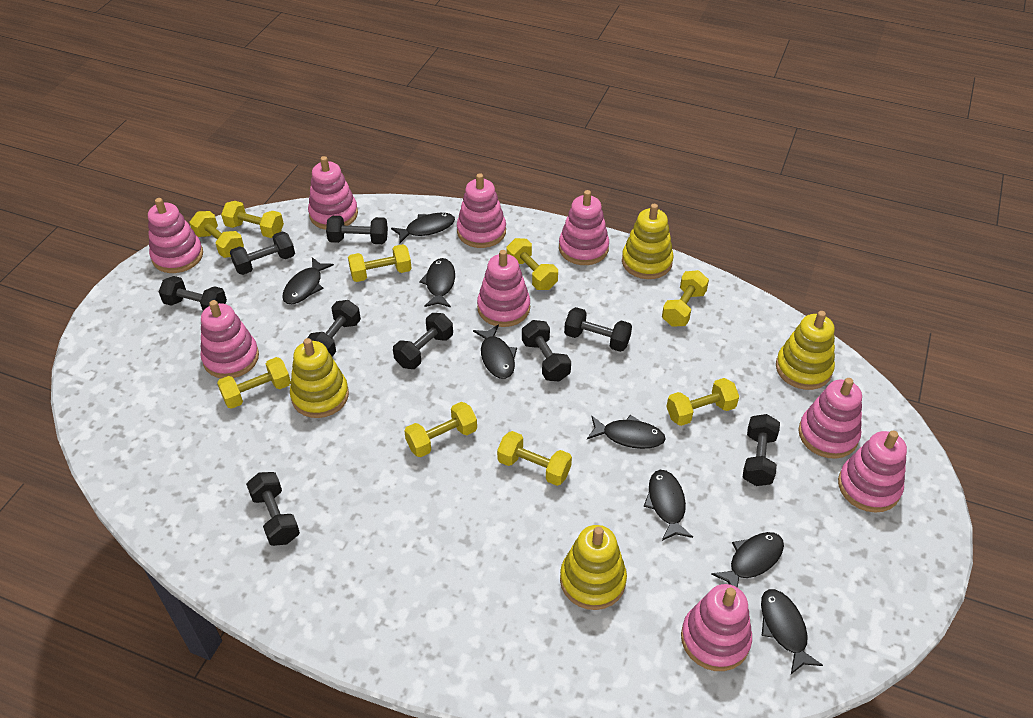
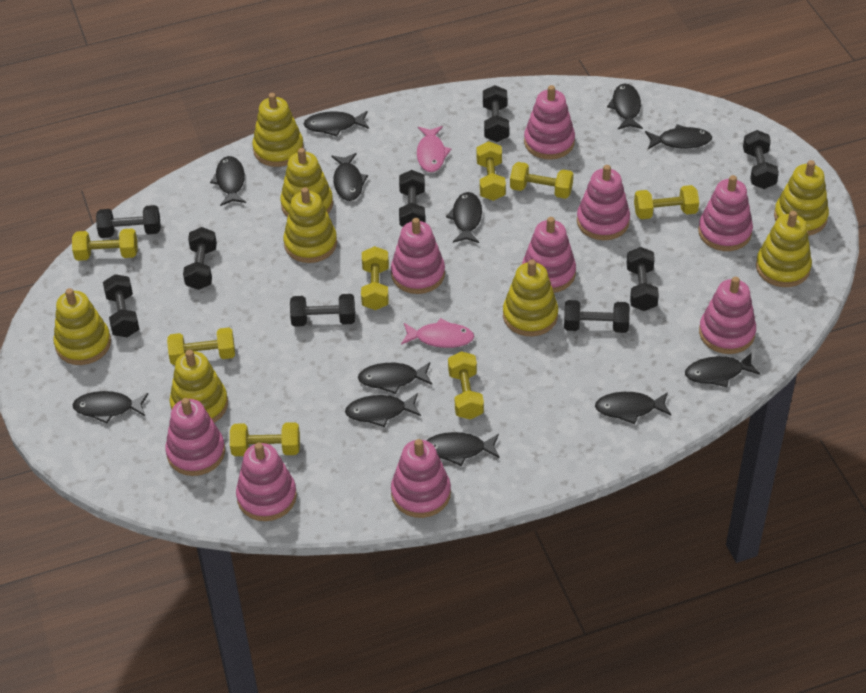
black fish: [282,257,334,304] [391,213,455,243] [419,258,455,307] [473,325,517,379] [587,415,666,449] [644,470,693,541] [711,532,784,588] [761,589,823,674] = 8 -> [72,391,148,424] [210,156,246,206] [304,111,369,136] [331,153,368,201] [345,393,421,427] [358,362,432,394] [427,432,500,466] [446,192,482,243] [595,392,671,424] [607,83,643,129] [645,124,712,149] [685,352,760,387] = 12
pink fish: none = 0 -> [401,318,474,348] [417,126,451,172] = 2
yellow dumbbell: [189,211,244,258] [217,357,291,409] [221,201,284,238] [348,244,412,282] [404,402,477,457] [497,431,572,486] [506,238,558,290] [662,270,709,327] [666,378,739,426] = 9 -> [72,228,138,261] [167,327,235,365] [230,422,300,456] [361,246,389,310] [448,351,484,420] [476,141,506,201] [510,162,573,199] [634,185,699,219] = 8
yellow stacking toy: [290,338,349,418] [560,525,627,610] [622,204,674,279] [776,311,835,390] = 4 -> [54,288,111,365] [170,350,228,423] [252,93,304,167] [280,148,333,217] [283,187,337,263] [503,259,558,336] [756,211,812,287] [774,160,829,236] = 8

